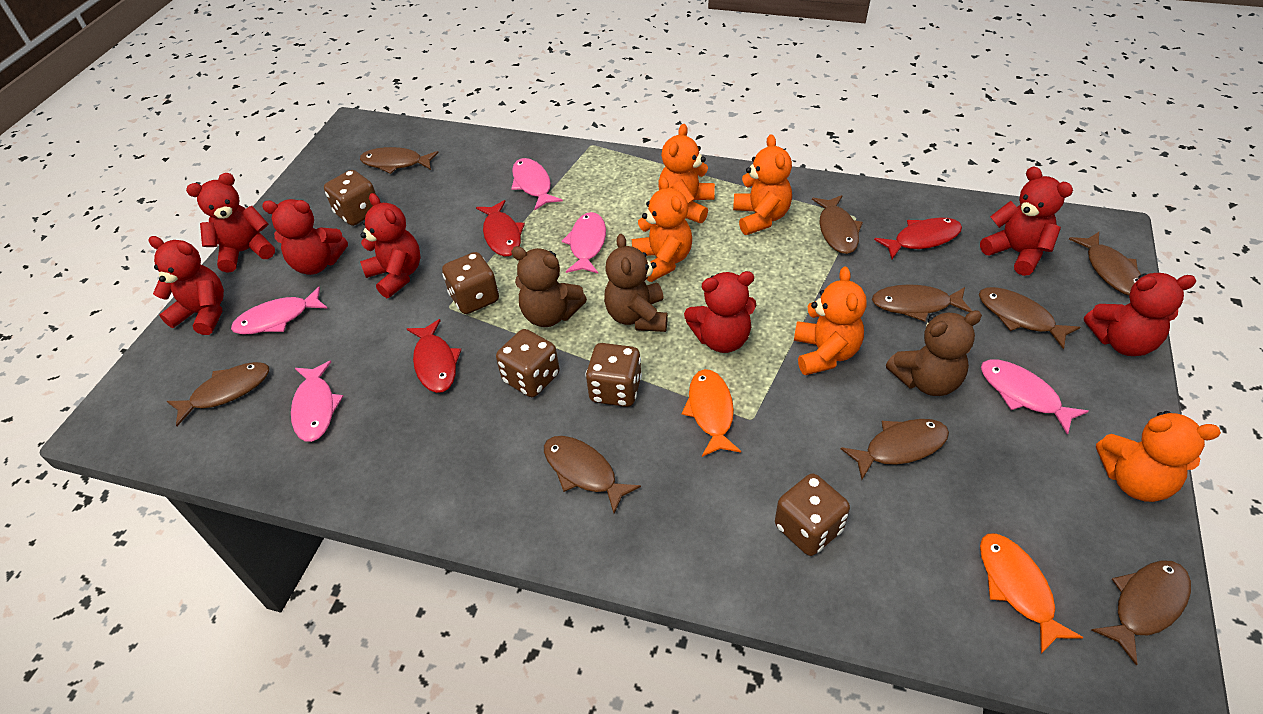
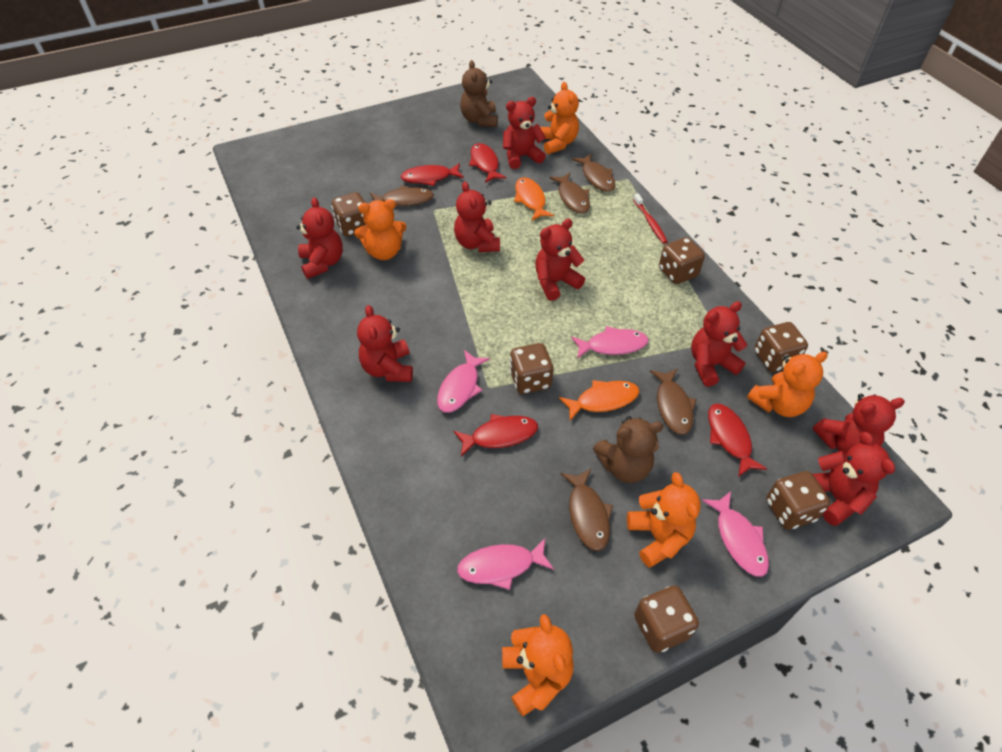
brown dice: [324,170,376,226] [442,252,499,314] [496,329,560,397] [586,343,642,407] [775,474,850,556] = 5 -> [332,192,366,237] [509,343,554,394] [634,586,699,653] [659,237,705,284] [754,322,808,372] [766,471,830,530] = 6
brown fish: [167,362,269,426] [360,147,439,174] [544,436,641,514] [812,195,863,254] [841,419,949,480] [872,284,972,322] [979,287,1081,349] [1069,232,1141,296] [1091,560,1191,665] = 9 -> [370,185,434,206] [549,173,590,213] [561,469,613,551] [572,153,615,192] [650,368,697,435] = 5
brown teddy bear: [511,246,587,327] [604,234,668,332] [886,310,982,396] = 3 -> [460,60,498,127] [593,416,663,483] = 2
pink fish: [231,286,328,334] [291,361,343,442] [511,158,563,210] [562,212,606,274] [981,360,1089,435] = 5 -> [437,350,490,413] [457,538,554,590] [571,326,649,359] [702,491,769,577] = 4
red fish: [407,319,461,393] [476,200,525,257] [874,218,962,259] = 3 -> [401,163,464,186] [454,414,538,457] [469,143,507,183] [708,404,767,477] = 4
red teddy bear: [148,236,224,335] [186,173,275,273] [262,199,348,275] [360,193,421,298] [684,271,757,353] [980,166,1073,276] [1084,273,1196,356] = 7 -> [297,197,343,279] [357,305,413,382] [454,182,500,252] [503,97,546,169] [535,219,585,301] [691,301,747,387] [813,394,905,456] [813,432,895,526] = 8
red toothbrush: none = 0 -> [633,193,668,244] = 1

